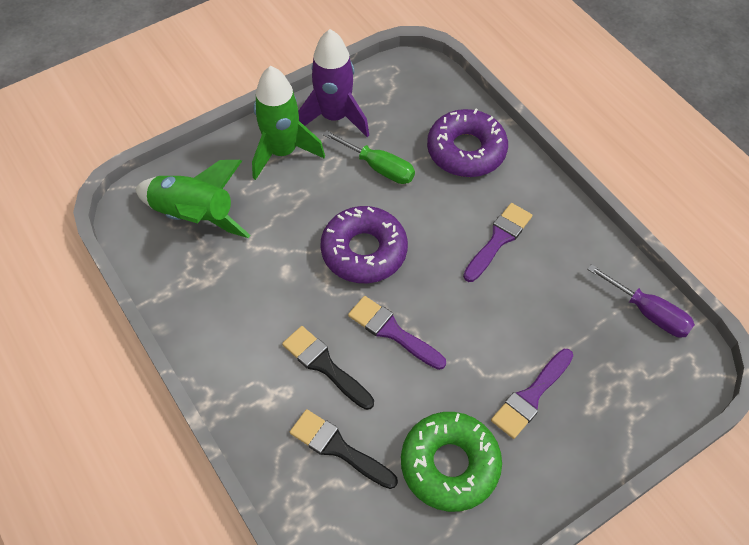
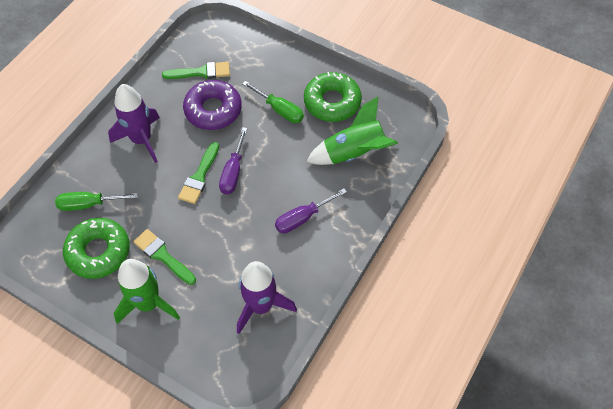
black brush: [282,326,374,410] [290,409,398,489] = 2 -> none = 0
green brush: none = 0 -> [133,229,196,285] [162,62,230,79] [178,142,219,204] = 3
green donut: [401,412,502,512] = 1 -> [63,218,130,279] [304,72,362,122] = 2
green screwdriver: [323,130,415,184] = 1 -> [55,192,138,211] [242,81,304,123] = 2
purple brush: [348,296,446,370] [463,203,532,282] [491,349,573,439] = 3 -> none = 0
purple donut: [320,206,408,283] [427,109,508,177] = 2 -> [183,80,242,130] = 1
purple rocket: [298,29,369,137] = 1 -> [108,84,160,163] [237,261,297,334] = 2
purple screwdriver: [587,264,695,338] = 1 -> [219,127,247,195] [275,188,347,233] = 2

